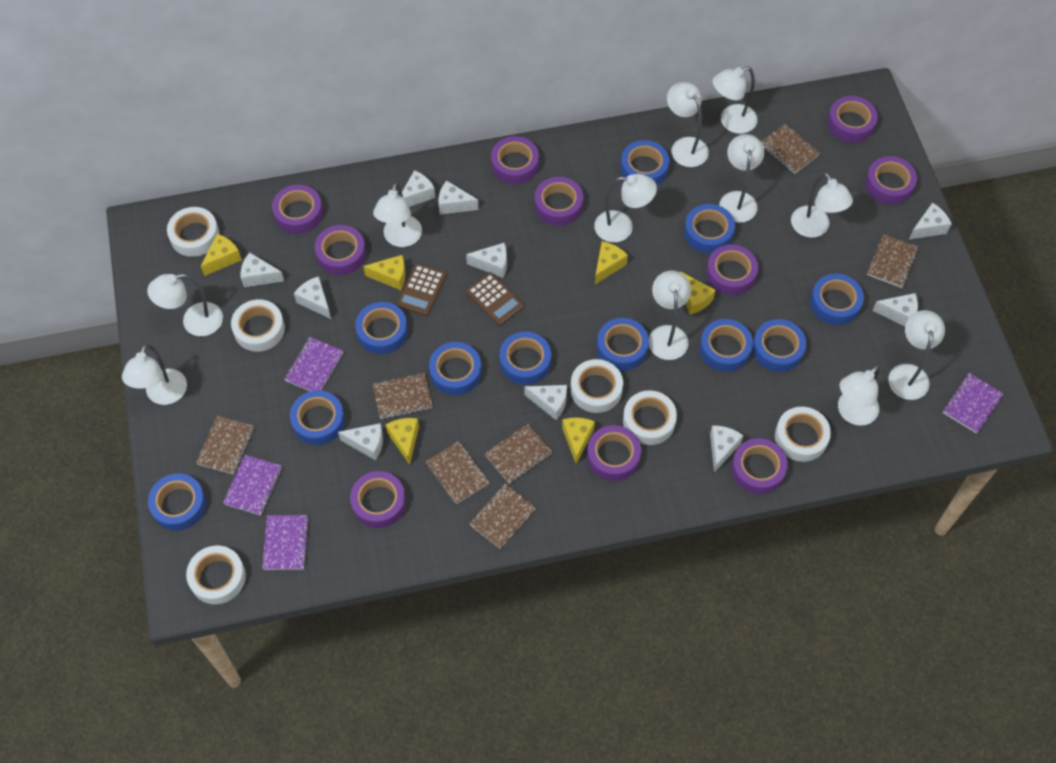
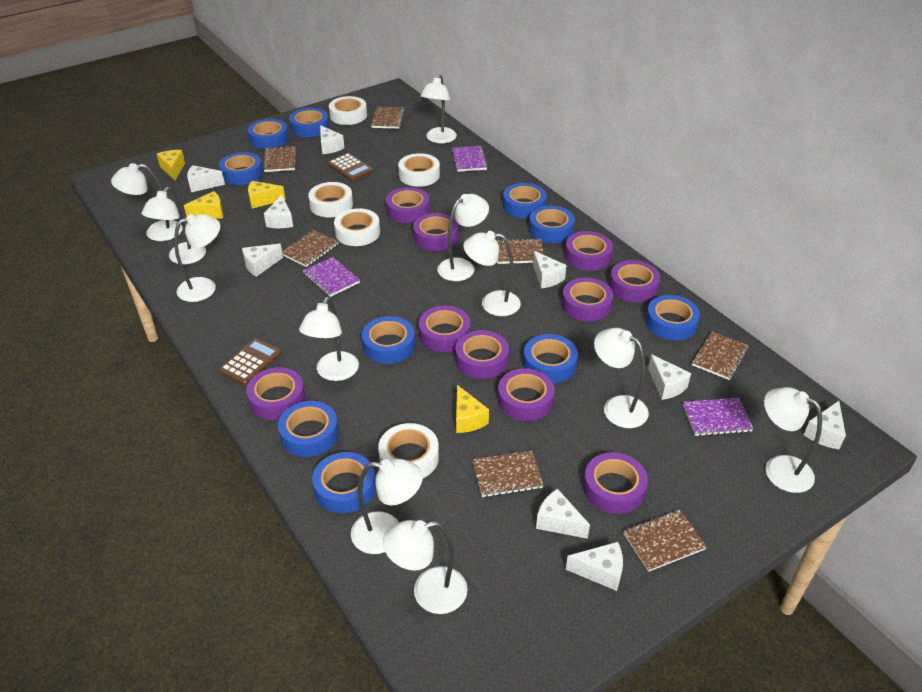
blue tape: [148,474,206,530] [290,390,345,445] [355,302,408,354] [429,342,481,395] [500,332,551,385] [597,318,649,371] [621,140,669,185] [684,204,735,254] [700,319,753,372] [752,319,806,372] [810,274,864,325] = 11 -> [219,152,263,185] [248,119,289,149] [278,401,339,457] [289,108,329,137] [312,452,376,513] [362,316,415,364] [503,183,547,218] [523,334,578,383] [529,206,575,243] [646,295,700,341] = 10
purple notebook: [223,455,282,516] [262,515,309,570] [284,337,343,391] [943,373,1004,434] = 4 -> [303,257,360,297] [452,146,488,172] [683,398,753,436] = 3
white cheese: [241,252,284,287] [294,276,331,319] [338,423,383,460] [402,170,435,207] [438,181,479,214] [466,243,507,278] [525,385,567,420] [710,425,744,473] [872,293,918,326] [909,203,952,239] = 10 -> [187,165,225,192] [242,244,283,277] [264,195,293,228] [320,125,344,154] [533,251,566,288] [536,489,590,539] [566,542,623,591] [648,354,691,400] [804,401,846,449] = 9
white tape: [167,207,219,257] [186,546,246,604] [231,299,285,352] [570,359,623,413] [623,390,677,445] [775,407,831,462] = 6 -> [308,182,353,217] [329,96,367,125] [334,208,380,246] [378,423,439,478] [398,153,440,187] = 5
yellow cheese: [201,234,242,276] [363,255,405,290] [386,418,419,465] [562,417,595,464] [595,241,628,284] [680,271,715,315] = 6 -> [157,150,185,180] [184,191,223,219] [248,181,285,209] [456,385,489,433] = 4

